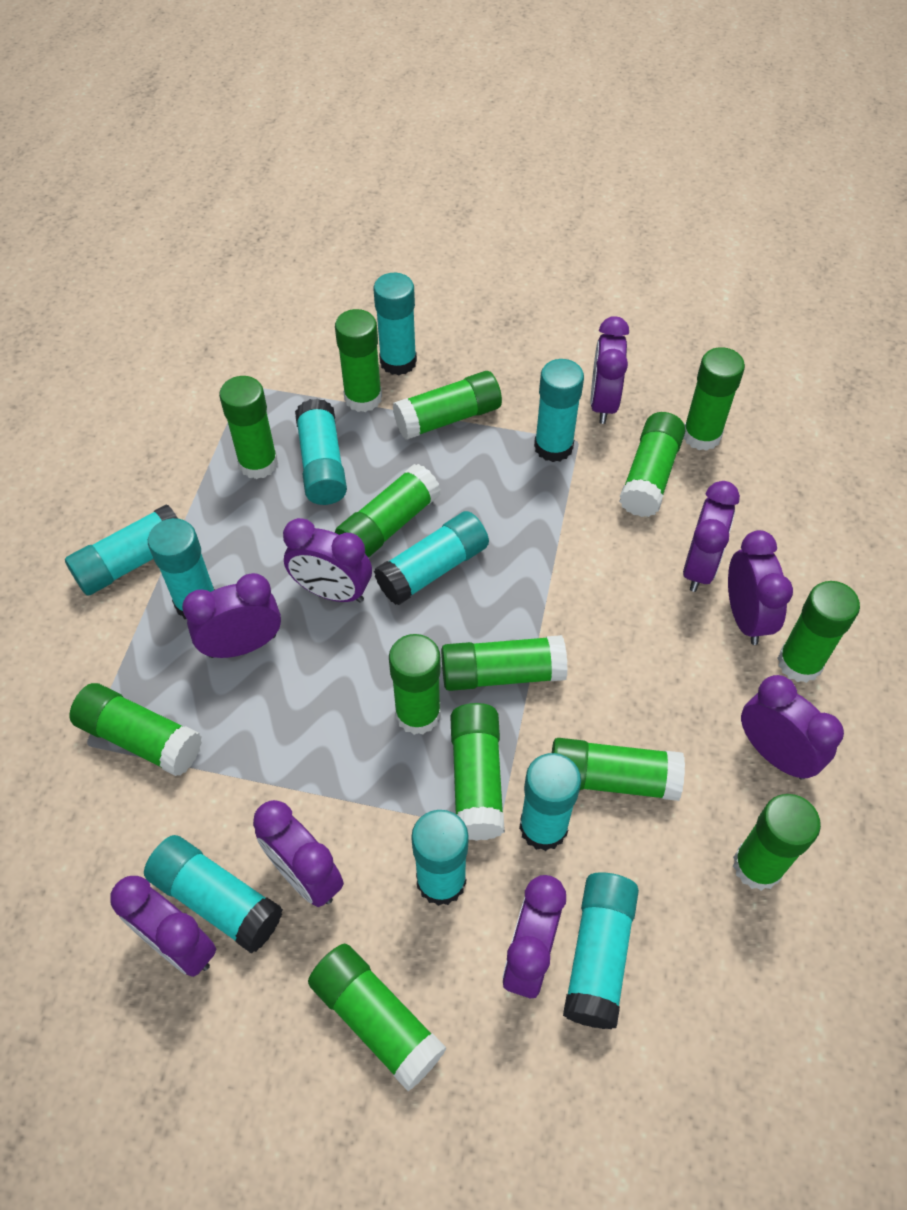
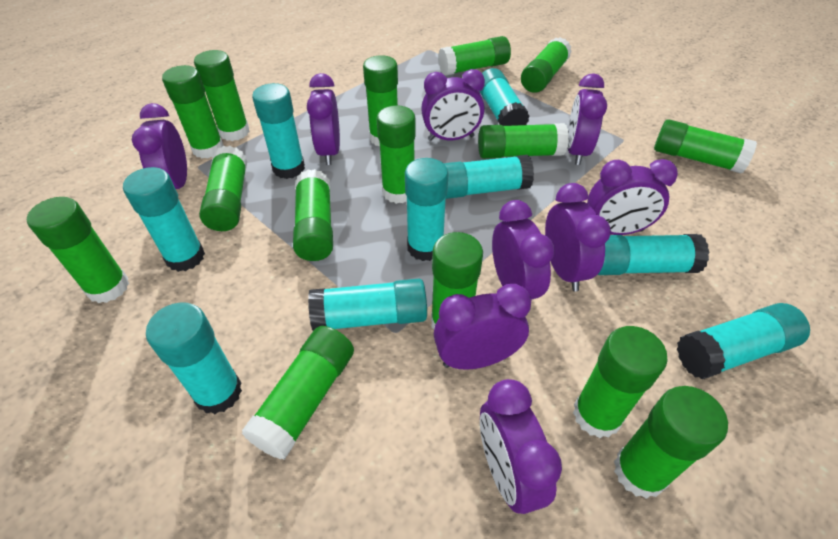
green glue stick: [69,683,202,776] [219,376,278,479] [308,944,447,1091] [335,309,382,412] [335,464,441,558] [389,634,441,735] [393,371,502,440] [441,635,568,691] [450,703,505,841] [552,738,685,801] [619,412,685,517] [684,347,745,451] [733,794,821,891] [778,581,860,683] = 14 -> [27,197,129,303] [162,65,224,159] [194,50,250,141] [199,146,247,231] [242,326,354,460] [293,169,333,261] [363,55,398,147] [376,105,416,204] [431,232,483,329] [438,36,511,76] [478,123,569,159] [521,37,572,93] [573,326,667,438] [614,386,728,499] [654,119,757,173] = 15
turquoise glue stick: [65,504,178,596] [144,835,283,954] [148,518,215,619] [295,398,347,505] [374,273,417,375] [374,511,489,605] [411,810,469,906] [519,753,581,851] [534,359,584,462] [563,872,639,1029] = 10 -> [123,167,205,272] [146,302,242,414] [252,83,305,179] [308,279,427,331] [405,158,449,261] [443,155,534,199] [479,68,529,126] [598,234,710,275] [677,303,810,379] = 9

